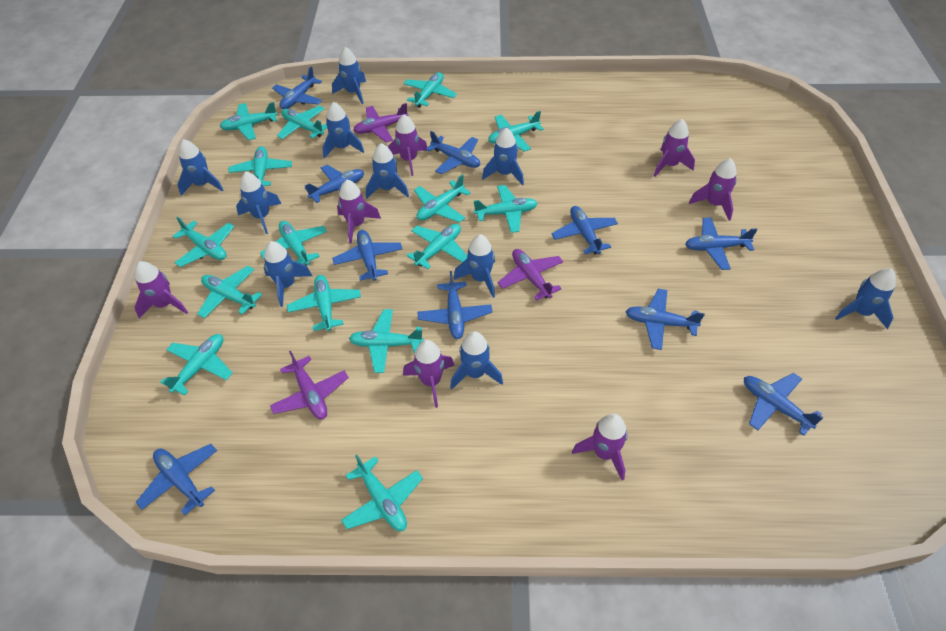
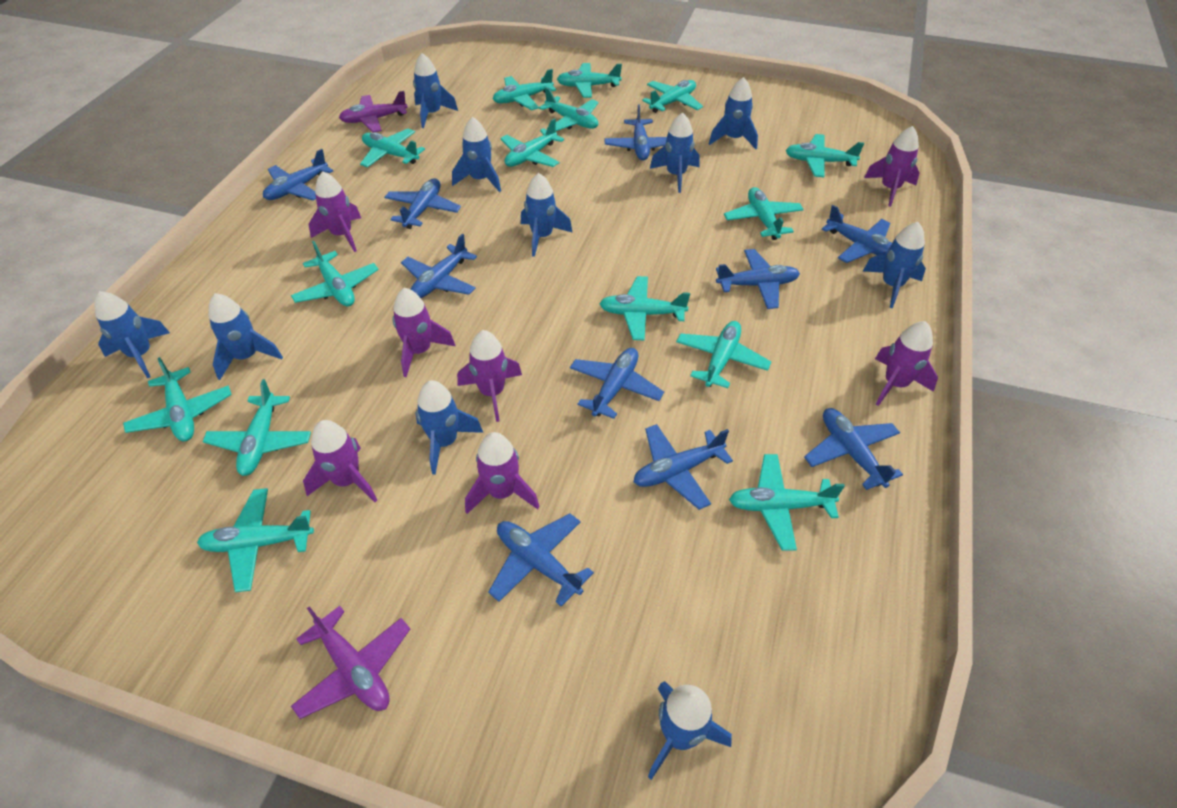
purple plane: [270,351,349,420] [353,103,409,143] [497,249,563,301] = 3 -> [291,606,410,719] [339,91,408,132] = 2

